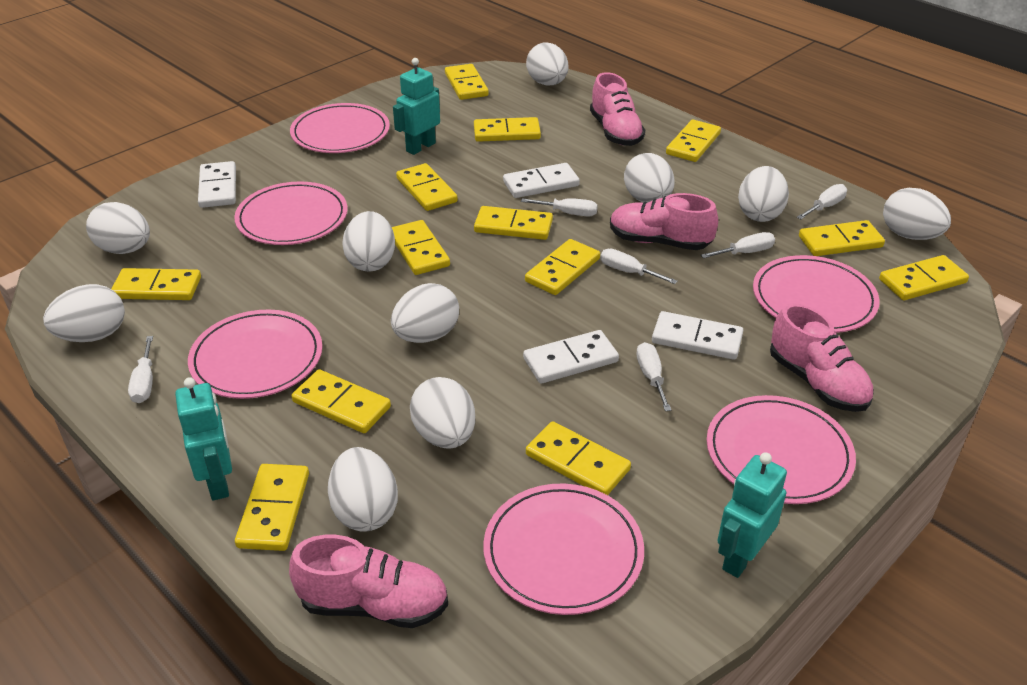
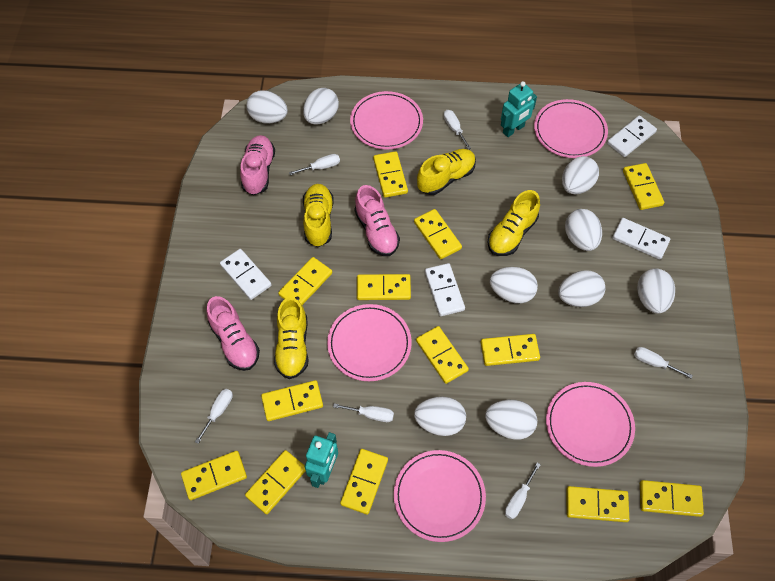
pink plate: [188,310,323,399] [234,181,348,245] [290,103,390,153] [483,483,644,615] [707,395,856,504] [753,255,880,333] = 6 -> [327,304,412,381] [350,91,423,150] [394,450,486,542] [534,99,608,158] [546,382,635,467] = 5
pink shoe: [289,535,448,628] [590,72,645,146] [610,193,718,250] [770,303,874,412] = 4 -> [206,296,260,371] [240,135,275,195] [354,185,400,256] = 3
turquoise robot: [175,377,232,501] [393,58,440,155] [717,452,787,578] = 3 -> [305,432,338,488] [501,81,537,137] = 2
white egg: [43,284,125,342] [86,202,150,254] [328,447,398,532] [342,211,395,272] [391,283,459,343] [410,377,475,449] [526,43,568,85] [624,153,675,203] [738,166,789,222] [883,188,951,240] = 10 -> [246,90,288,124] [303,88,339,125] [414,396,466,436] [485,400,537,440] [490,267,538,304] [558,270,605,307] [562,156,599,194] [565,209,602,251] [637,268,675,313] = 9
yellow shoe: none = 0 -> [274,297,309,379] [303,184,334,247] [417,149,476,195] [488,190,540,256] = 4

